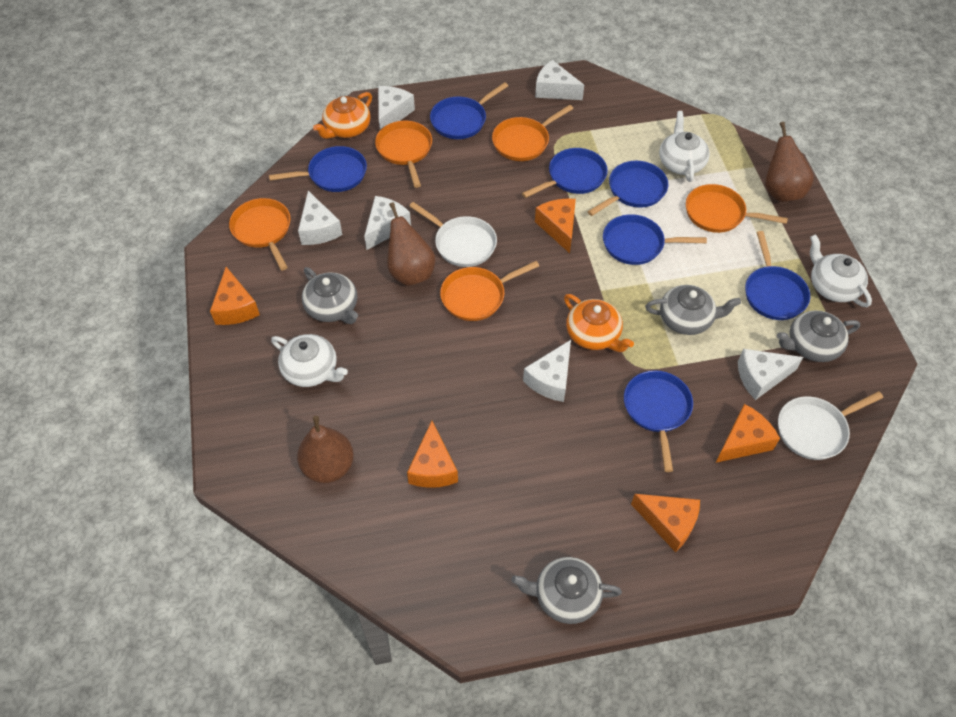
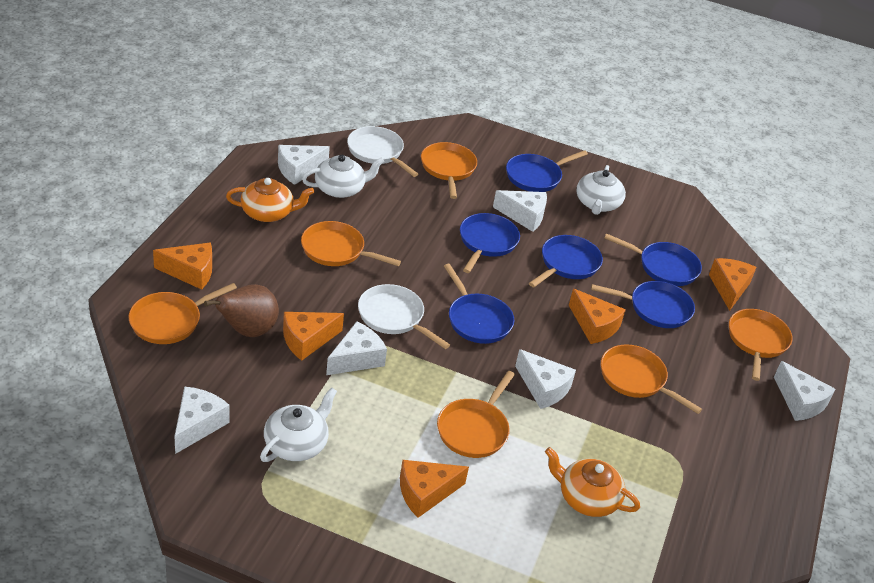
blue pan: [269,146,367,192] [430,82,508,139] [522,148,608,198] [587,161,668,216] [603,214,707,265] [624,370,693,472] [745,231,810,320] = 7 -> [444,264,514,344] [460,213,520,273] [506,150,588,192] [529,235,603,287] [591,281,695,328] [604,234,702,286] = 6
brown pear: [297,416,354,483] [387,202,435,286] [765,122,814,202] = 3 -> [204,284,279,337] = 1
grey teapot: [302,267,358,324] [511,557,622,624] [645,285,741,335] [777,311,860,362] = 4 -> none = 0
orange pan: [229,198,291,270] [375,121,432,188] [440,261,539,321] [492,105,573,161] [686,184,788,233] = 5 -> [129,283,237,344] [301,221,401,266] [421,142,477,199] [437,371,515,458] [601,344,702,414] [729,309,793,381] = 6

